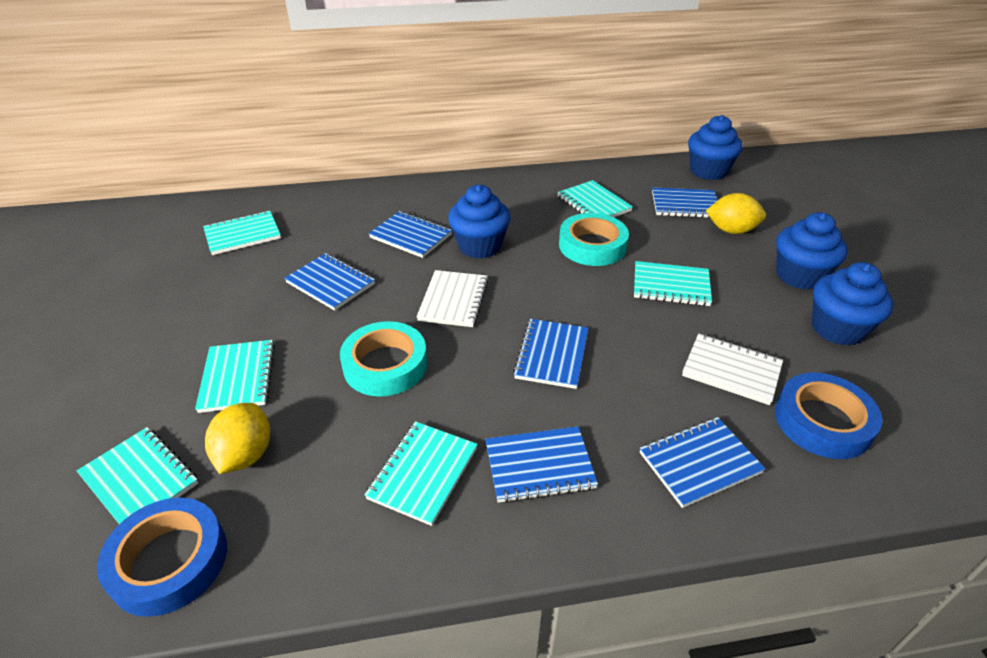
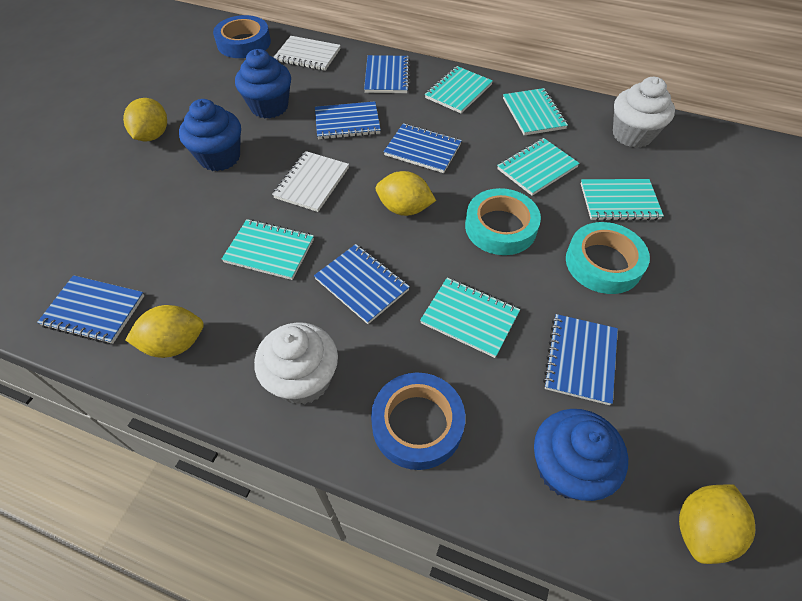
blue cupcake: [448,185,511,258] [688,115,743,180] [776,212,848,290] [812,262,893,346] = 4 -> [179,99,241,171] [235,49,291,119] [534,409,628,501] = 3
white cupcake: none = 0 -> [254,322,338,405] [613,77,675,148] = 2
yellow lemon: [205,403,270,474] [706,193,766,234] = 2 -> [123,98,167,141] [125,305,204,358] [376,171,436,216] [679,484,755,564] = 4

